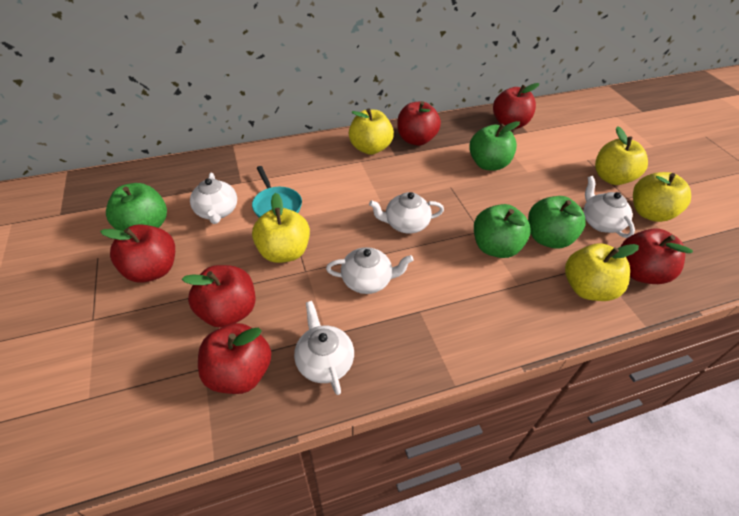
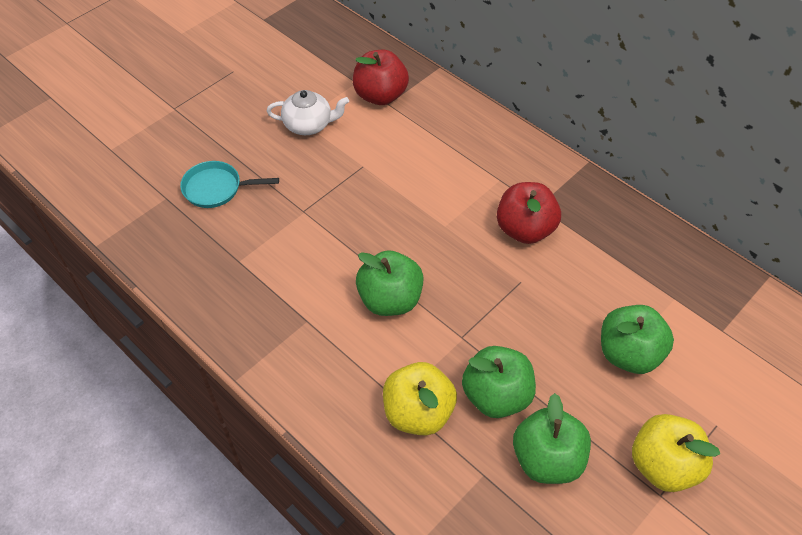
red apple: [100,224,175,282] [182,265,255,328] [198,323,271,394] [397,101,441,146] [493,83,539,129] [621,228,693,284] = 6 -> [353,50,409,105] [497,182,561,244] = 2
white teapot: [190,172,237,224] [294,301,354,395] [326,247,414,294] [369,192,444,234] [583,176,635,238] = 5 -> [267,90,349,135] = 1
yellow apple: [252,193,310,263] [349,108,394,155] [565,243,639,301] [595,126,648,185] [633,172,691,222] = 5 -> [383,362,457,436] [632,414,720,492] = 2

